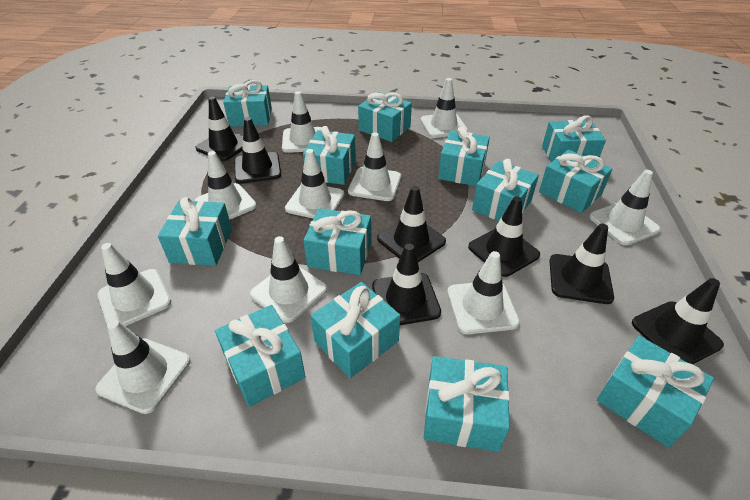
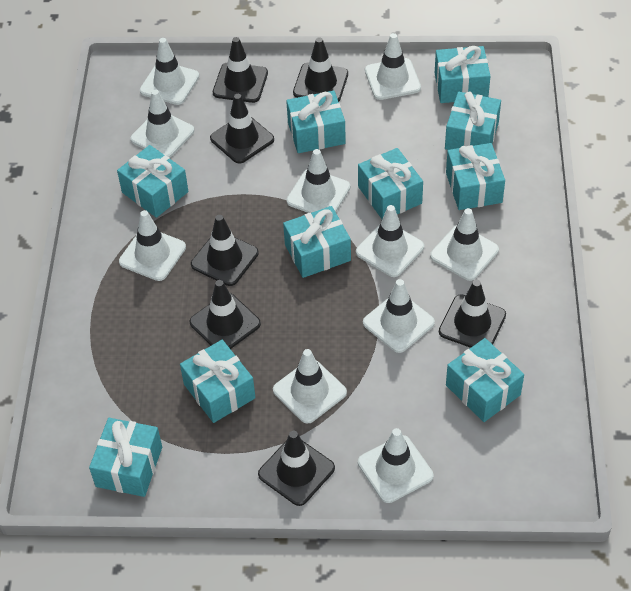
turquoise gift: [158,197,232,266] [215,305,305,407] [223,80,272,127] [303,126,356,185] [303,208,371,275] [310,282,400,378] [358,92,412,142] [424,356,510,452] [438,127,490,186] [472,159,539,221] [539,150,612,213] [542,115,606,162] [597,336,714,448] = 13 -> [89,418,162,497] [117,145,188,218] [180,340,256,423] [283,206,351,278] [286,91,346,153] [358,148,423,219] [435,46,490,103] [445,91,501,150] [446,143,505,210] [446,338,524,422] = 10

